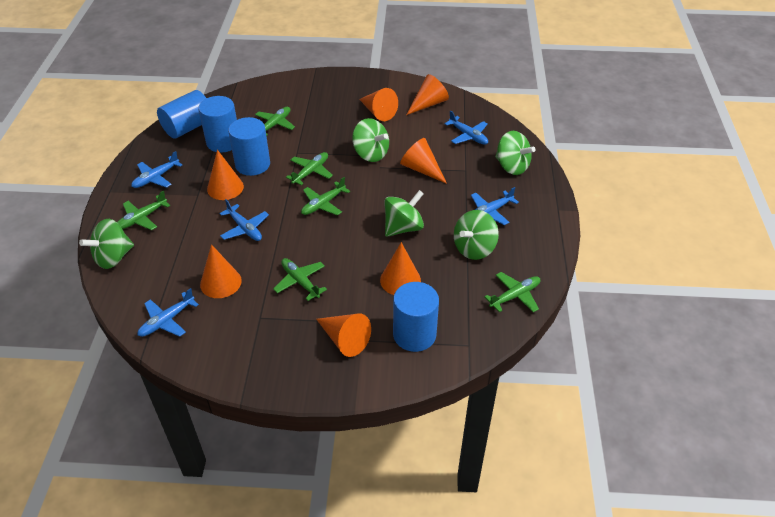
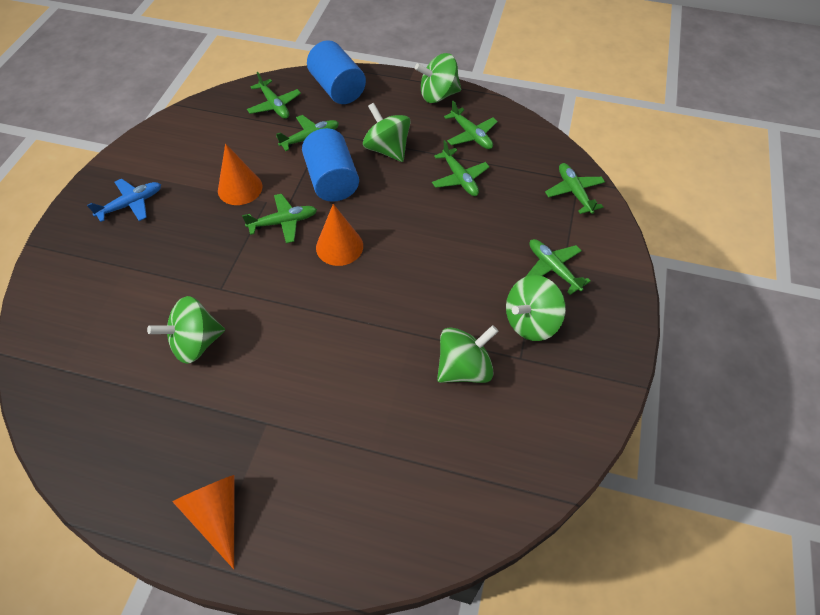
blue cylinder: [157,90,207,139] [198,96,237,153] [228,117,270,176] [393,282,439,352] = 4 -> [302,128,359,202] [307,40,366,104] = 2
blue plane: [131,151,182,188] [137,288,199,337] [219,199,269,241] [444,111,488,145] [471,187,519,225] = 5 -> [87,179,161,222] = 1
green plane: [117,191,170,230] [255,107,295,136] [273,258,327,301] [286,152,333,186] [301,177,350,216] [484,272,540,312] = 6 -> [242,194,317,243] [247,72,301,119] [276,115,339,151] [432,140,489,196] [444,101,498,149] [526,239,591,295] [545,163,605,214] = 7
orange cone: [200,244,242,298] [207,150,244,200] [316,314,371,357] [359,88,398,121] [380,242,421,295] [400,138,447,184] [406,74,449,115] = 7 -> [172,475,235,569] [218,143,263,205] [316,204,363,266] = 3

